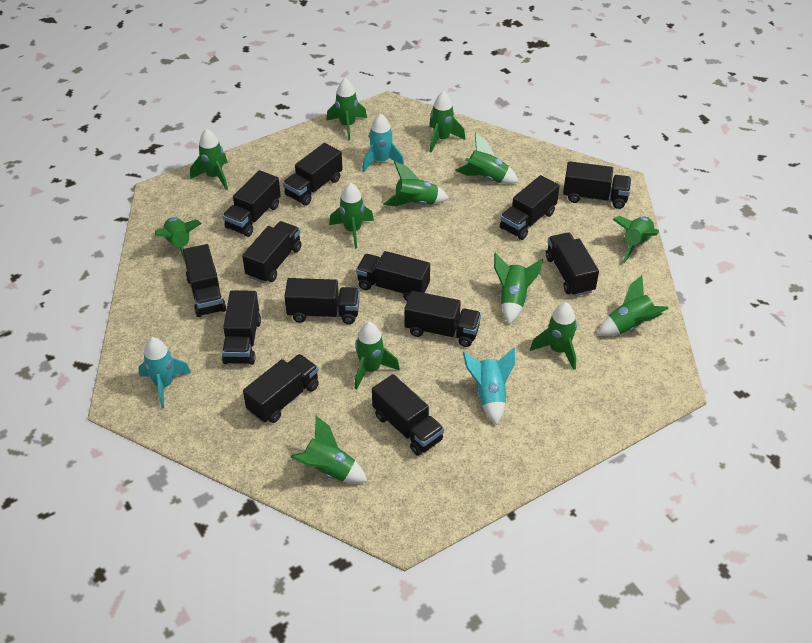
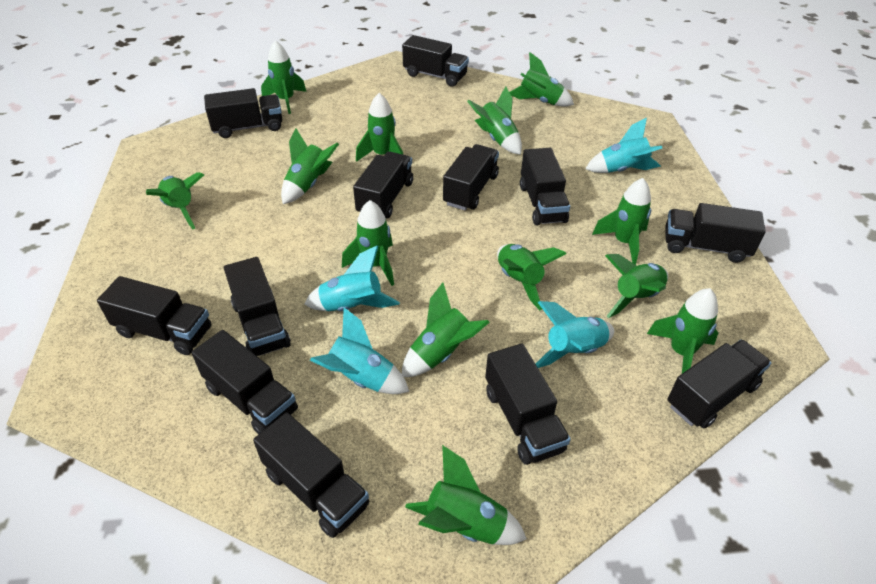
black truck: [183,244,226,317] [222,290,261,365] [223,170,281,237] [242,221,302,283] [243,354,319,423] [283,143,343,206] [284,278,360,324] [356,251,430,301] [372,374,444,456] [404,291,481,347] [500,175,560,240] [546,233,599,296] [563,161,631,209] = 13 -> [97,276,211,355] [191,330,298,434] [204,88,282,138] [224,257,291,356] [253,412,369,538] [353,152,413,219] [402,35,469,87] [443,144,499,210] [485,344,571,465] [520,148,570,226] [665,203,766,263] [667,340,771,428] = 12
turquoise rocket: [138,337,191,408] [362,113,404,172] [463,348,515,425] = 3 -> [304,246,400,311] [310,308,409,394] [536,301,614,368] [585,117,662,173] = 4

